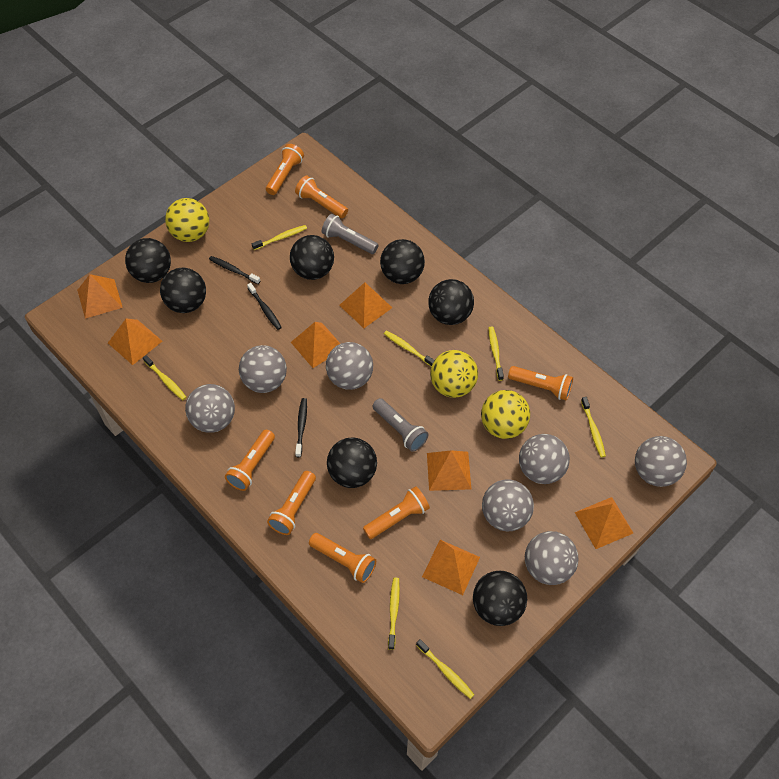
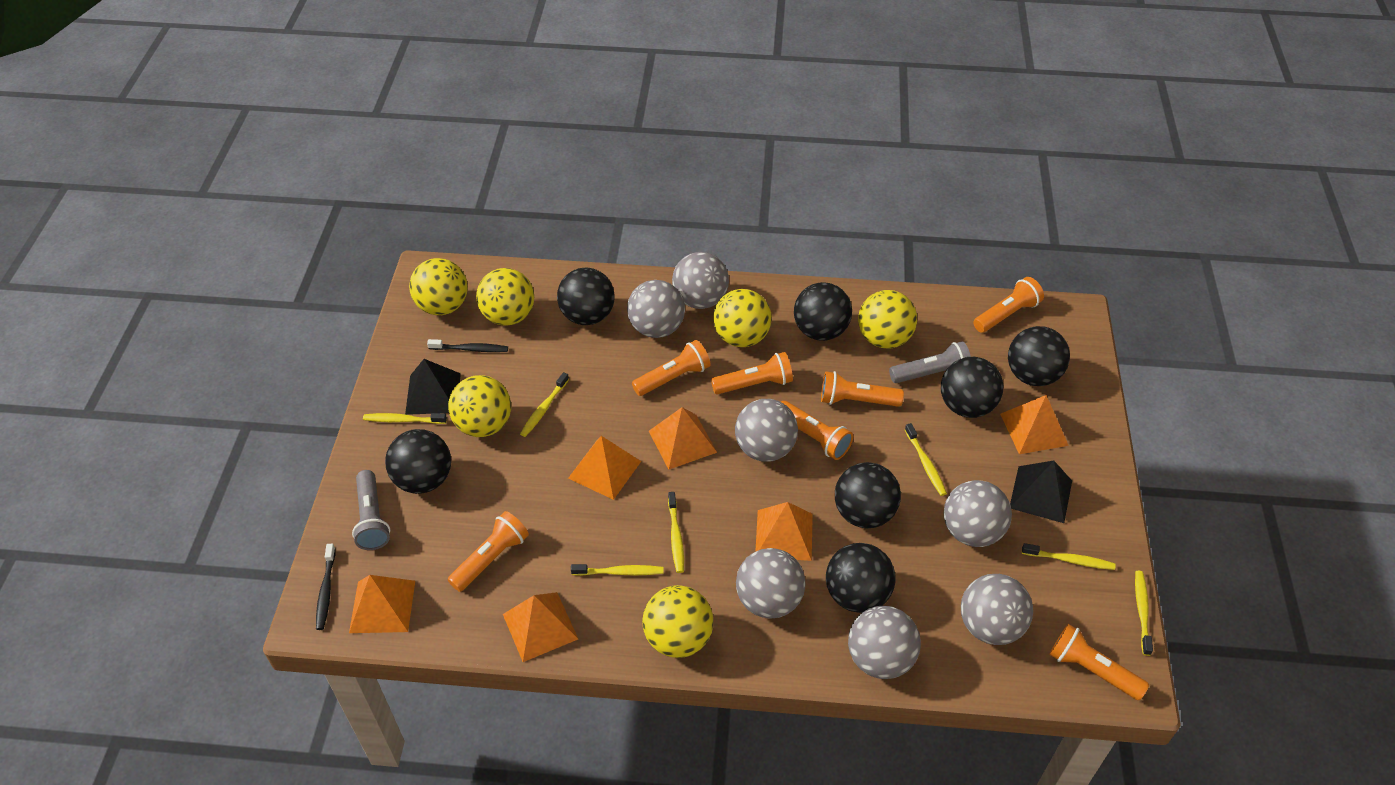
black pyramid: none = 0 -> [405,359,461,415] [1010,461,1072,523] = 2
black toothbrush: [209,256,260,284] [247,283,282,330] [295,398,307,457] = 3 -> [316,544,336,630] [427,339,508,352] = 2
orange pyramid: [77,274,123,319] [108,319,162,365] [291,322,341,368] [339,282,392,328] [422,540,480,595] [427,450,471,491] [575,497,633,549] = 7 -> [349,575,415,633] [503,592,578,662] [568,436,641,500] [649,407,717,470] [755,502,813,561] [1000,395,1069,454] = 6
yellow ball: [165,198,209,242] [430,350,478,398] [481,390,530,439] = 3 -> [409,258,468,315] [448,375,511,437] [476,268,534,326] [642,585,714,658] [713,289,772,347] [858,290,917,348] = 6

